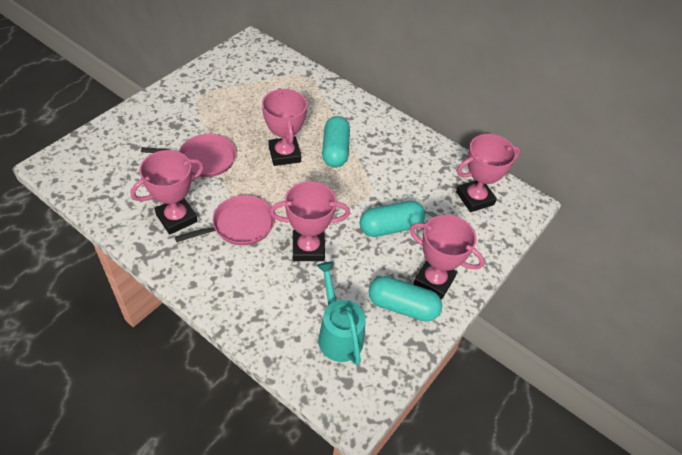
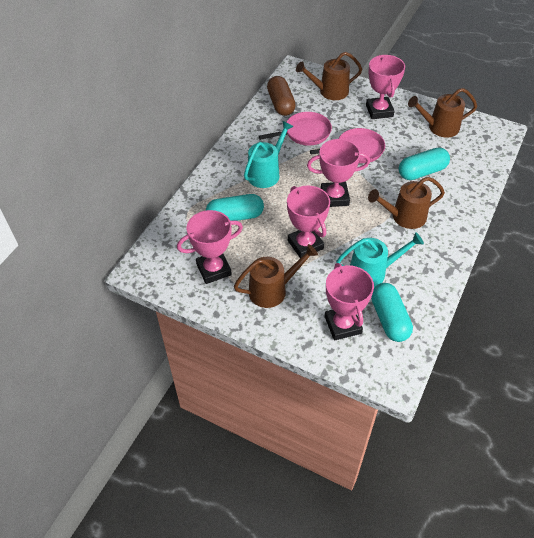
brown capsule: none = 0 -> [267,76,296,116] = 1
brown watering can: none = 0 -> [234,244,318,308] [296,52,362,100] [368,177,445,229] [408,88,477,137] = 4
turquoise watering can: [316,261,366,365] = 1 -> [244,121,294,188] [336,232,424,287] = 2

